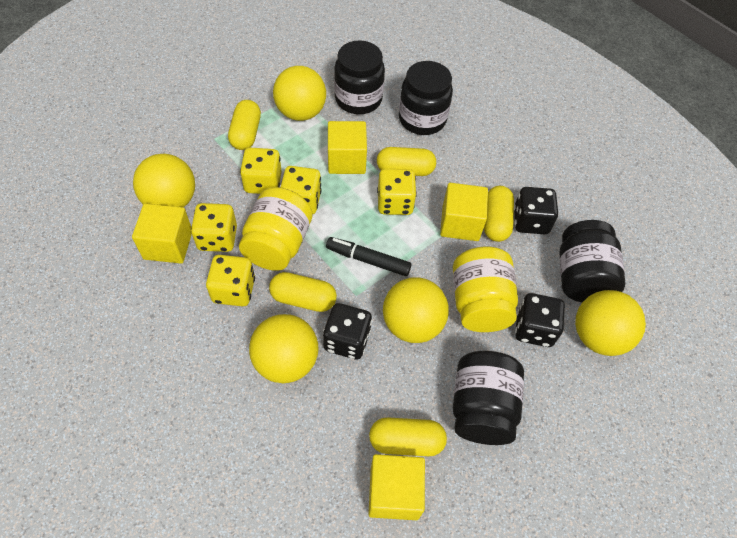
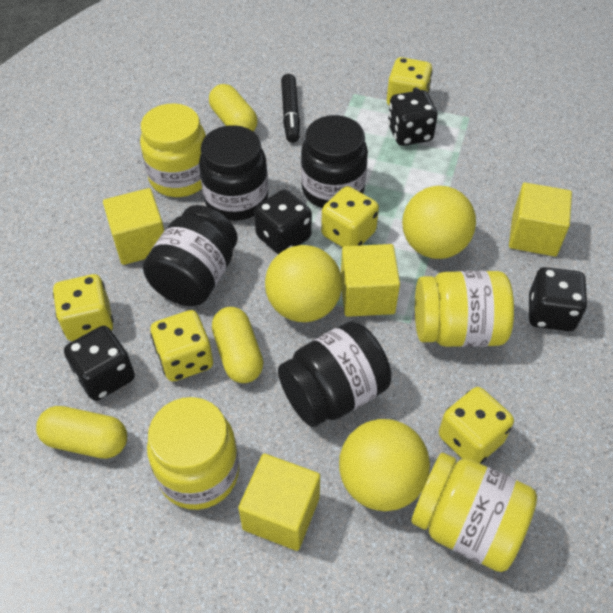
black dice: [323,303,372,360] [514,187,558,234] [515,293,565,347] = 3 -> [64,326,135,401] [254,189,312,254] [388,90,438,146] [529,267,588,332] = 4
yellow ball: [133,154,195,208] [249,314,319,383] [273,66,326,121] [383,277,449,343] [575,290,646,356] = 5 -> [265,245,342,322] [339,419,430,511] [402,186,476,259] = 3
yellow capsule: [228,100,261,150] [269,272,337,312] [369,417,447,456] [377,147,436,176] [484,186,514,242] = 5 -> [36,406,127,459] [209,84,258,132] [212,307,263,383] = 3
yellow jar: [239,187,313,271] [453,246,518,332] = 2 -> [140,103,206,197] [147,397,239,510] [411,453,537,572] [415,271,514,347] = 4

